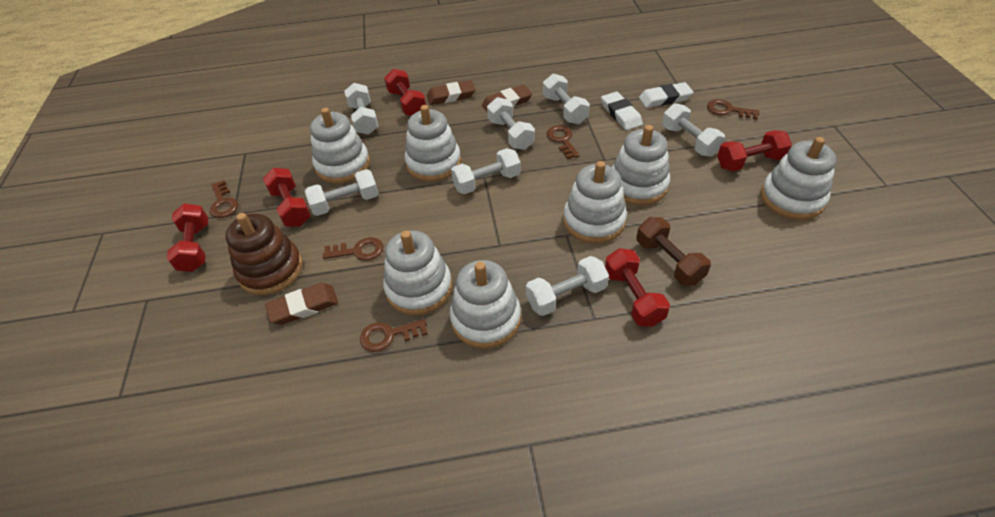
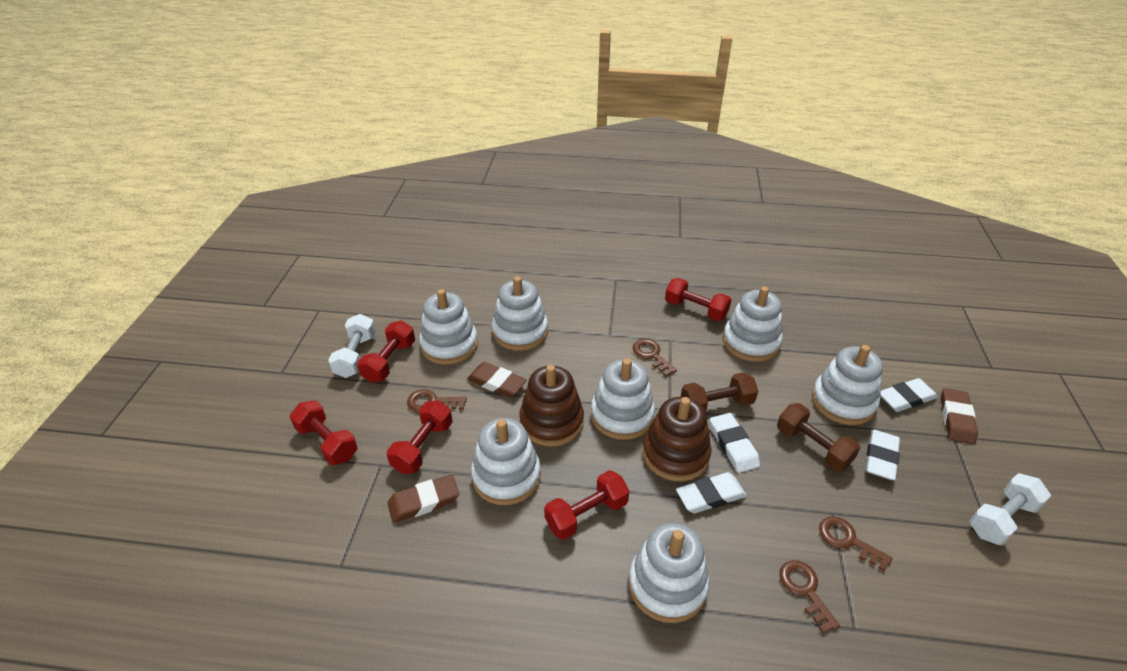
brown dumbbell: [636,217,711,286] = 1 -> [681,372,758,411] [777,403,860,471] = 2
brown key: [210,180,238,218] [323,237,384,261] [360,319,428,352] [547,125,580,159] [707,99,760,120] = 5 -> [407,389,467,412] [633,339,677,377] [780,560,840,633] [819,516,892,571] = 4
brown stacking toy: [225,213,303,295] = 1 -> [519,365,584,447] [643,397,712,482] = 2
white dumbbell: [305,169,379,216] [344,83,379,135] [451,148,521,194] [487,97,535,150] [526,256,609,316] [543,74,590,124] [662,103,725,157] = 7 -> [328,314,376,378] [970,473,1051,545] = 2
white eraser: [601,92,643,130] [639,82,693,108] = 2 -> [676,472,747,513] [710,413,760,473] [865,430,900,480] [880,378,938,412] = 4

